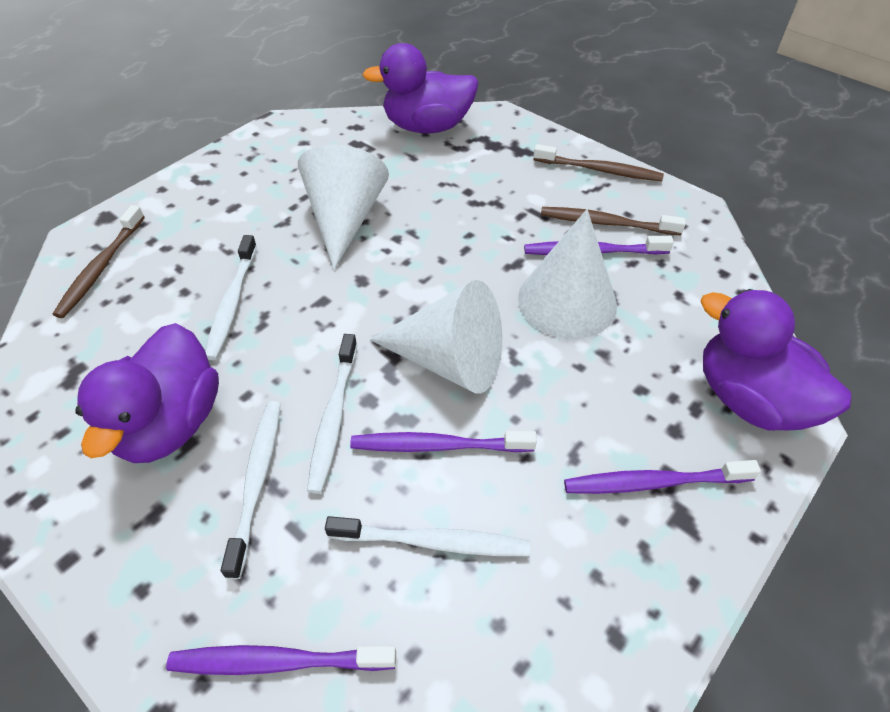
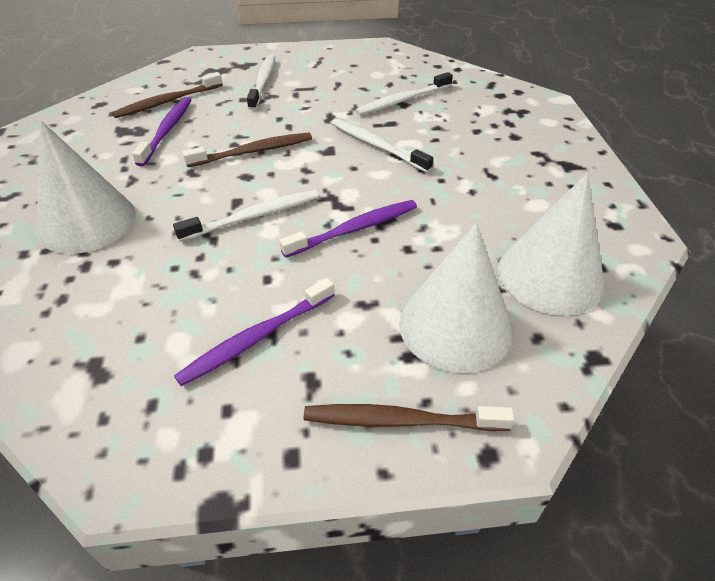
purple duck: [76,323,219,463] [362,43,479,133] [700,289,851,431] = 3 -> none = 0
purple toothbrush: [166,645,396,675] [350,431,537,452] [524,236,674,255] [564,460,761,494] = 4 -> [132,97,191,166] [174,278,335,386] [279,200,417,258] = 3

